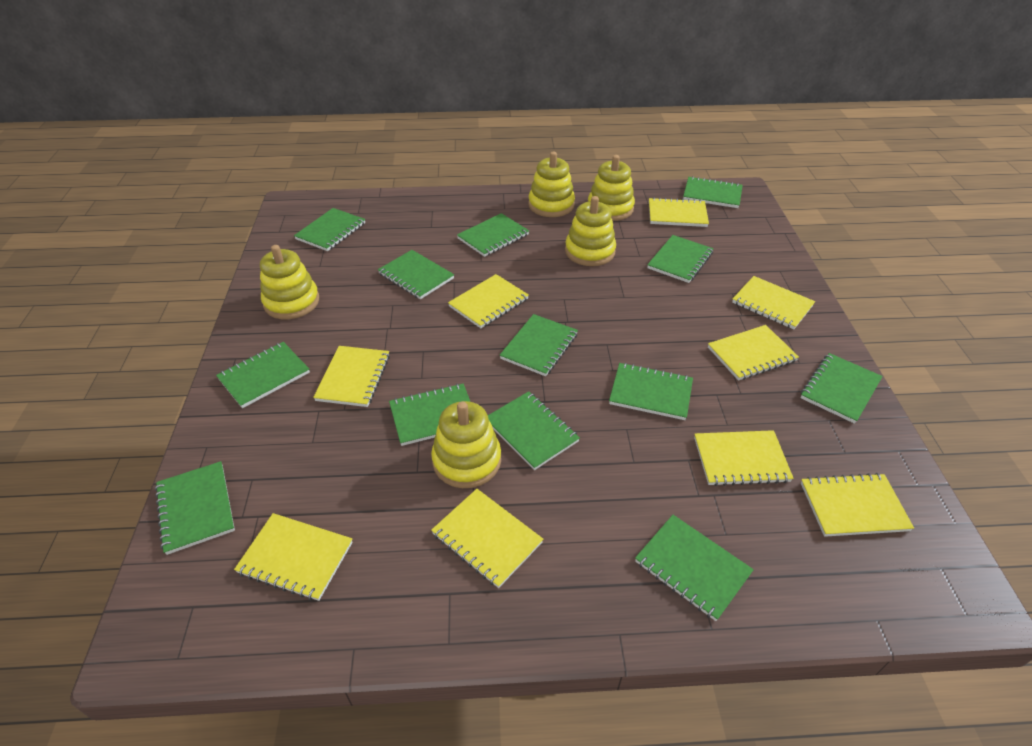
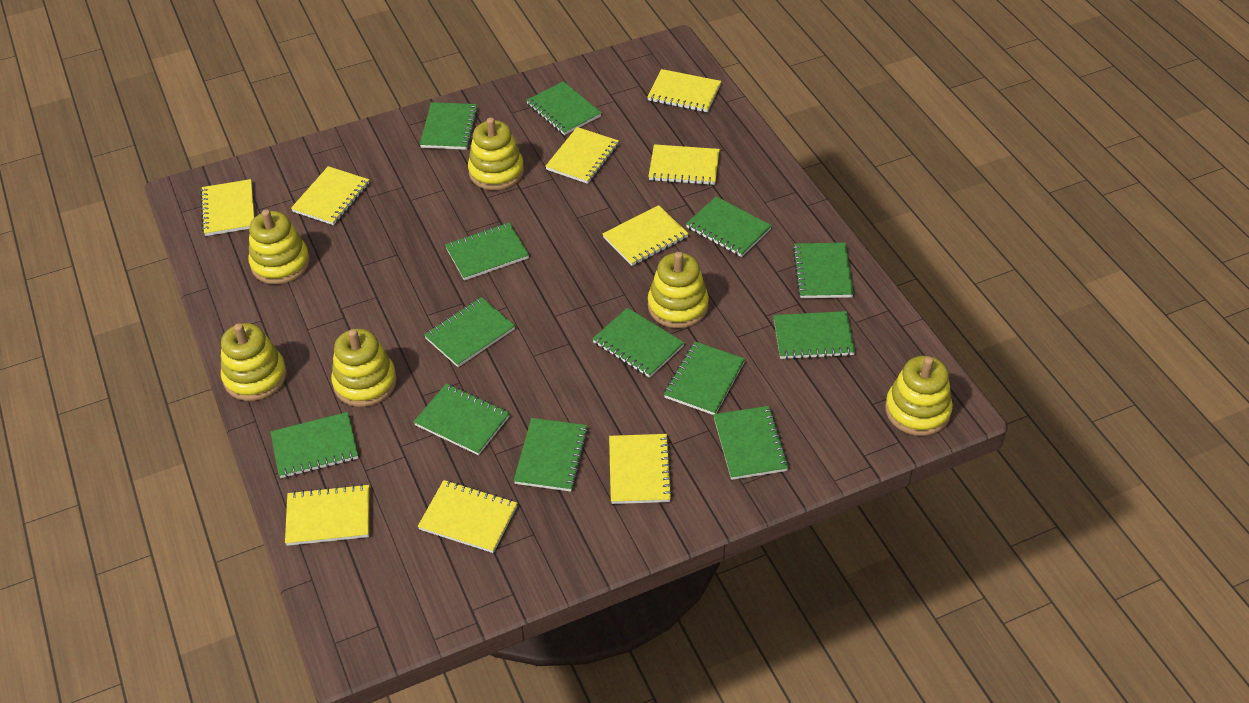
yellow stacking toy: [260,245,319,319] [431,401,501,488] [528,151,575,217] [565,196,616,266] [588,155,635,221] = 5 -> [221,323,287,401] [248,209,310,284] [331,329,397,407] [468,118,524,190] [648,252,709,328] [885,356,953,436] = 6

